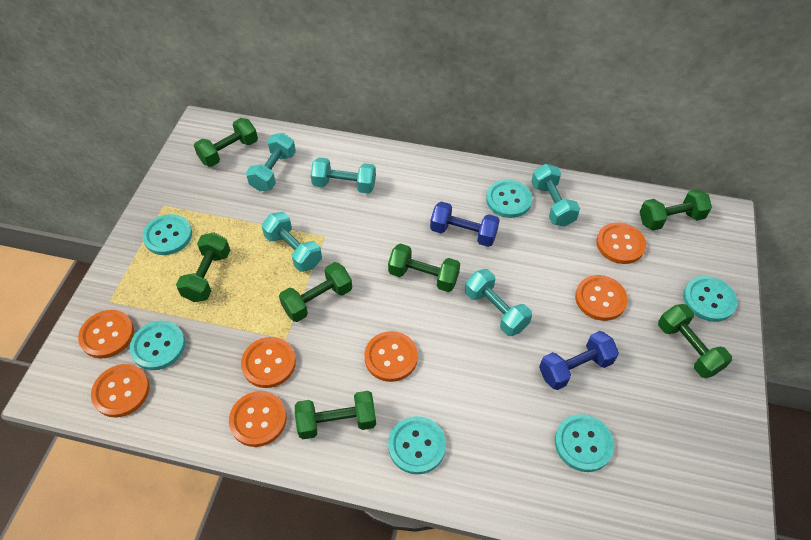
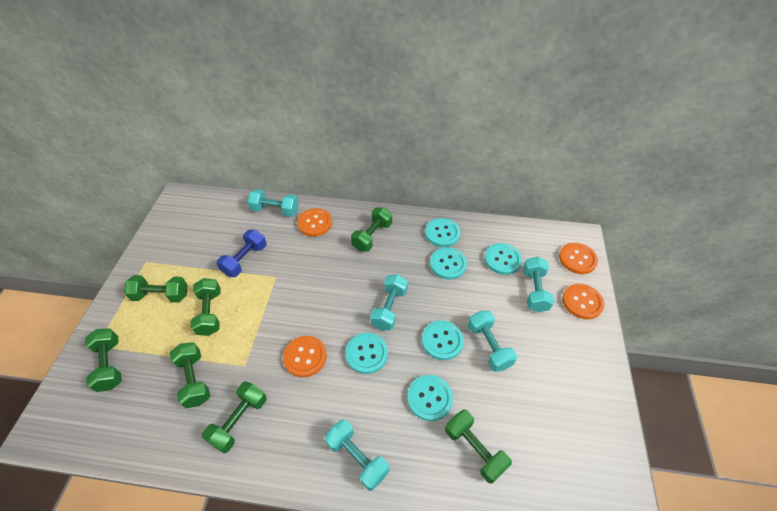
blue dumbbell: [430,201,500,247] [539,331,619,390] = 2 -> [216,230,266,277] = 1
orange button: [78,310,134,358] [91,364,149,417] [229,391,287,447] [241,337,296,388] [364,331,418,382] [575,275,628,321] [596,222,646,264] = 7 -> [283,336,327,378] [297,208,332,237] [559,243,598,274] [562,284,604,320] = 4

